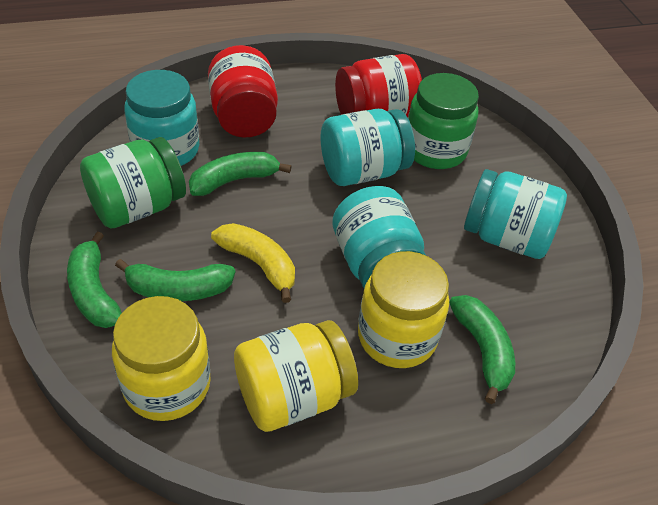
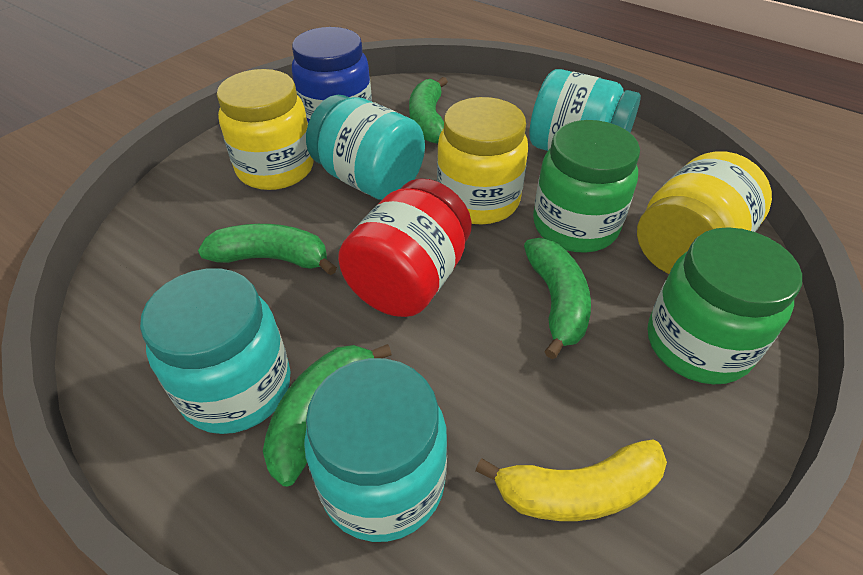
blue jar: none = 0 -> [292,27,372,123] = 1
red jar: [208,45,278,138] [335,54,422,117] = 2 -> [338,178,472,317] = 1

